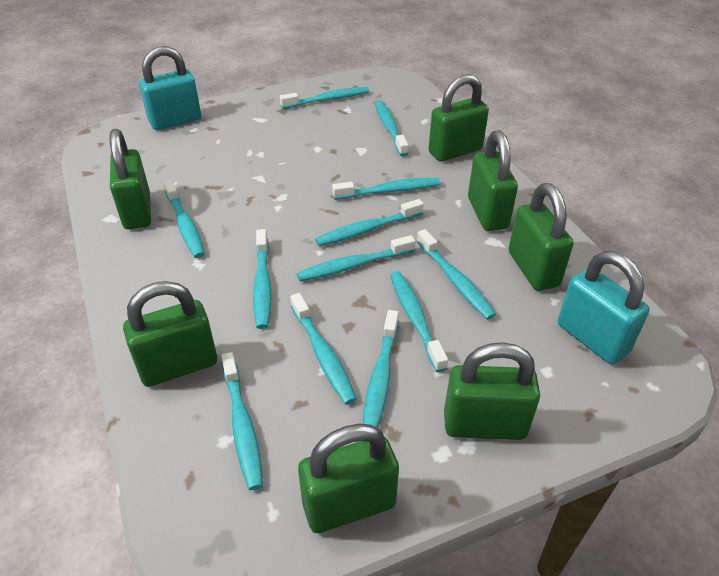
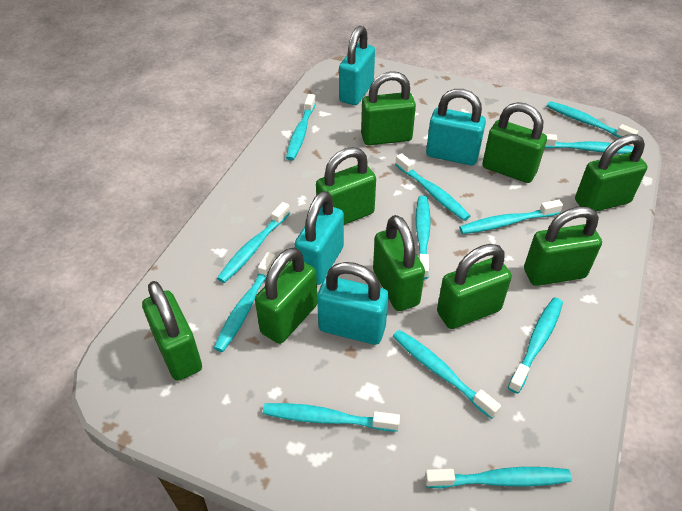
green padlock: [110,129,151,229] [123,281,217,387] [298,424,399,533] [429,74,489,162] [444,342,540,440] [468,130,518,231] [509,183,573,291] = 7 -> [142,281,202,381] [255,248,317,344] [316,147,376,225] [361,71,416,145] [373,215,425,311] [437,244,512,329] [483,102,547,183] [524,207,602,286] [575,134,647,212] = 9
turquoise padlock: [139,46,201,130] [558,251,650,364] = 2 -> [295,191,344,285] [317,262,389,345] [339,26,375,105] [426,89,486,165] = 4

